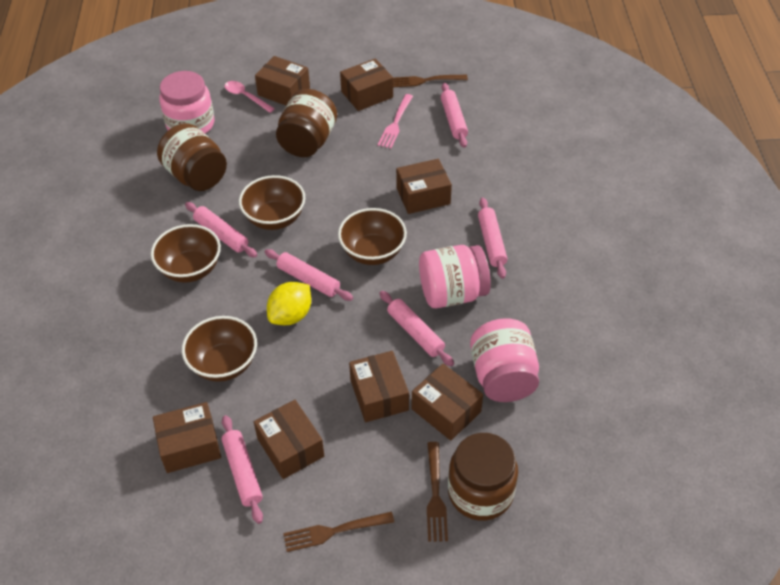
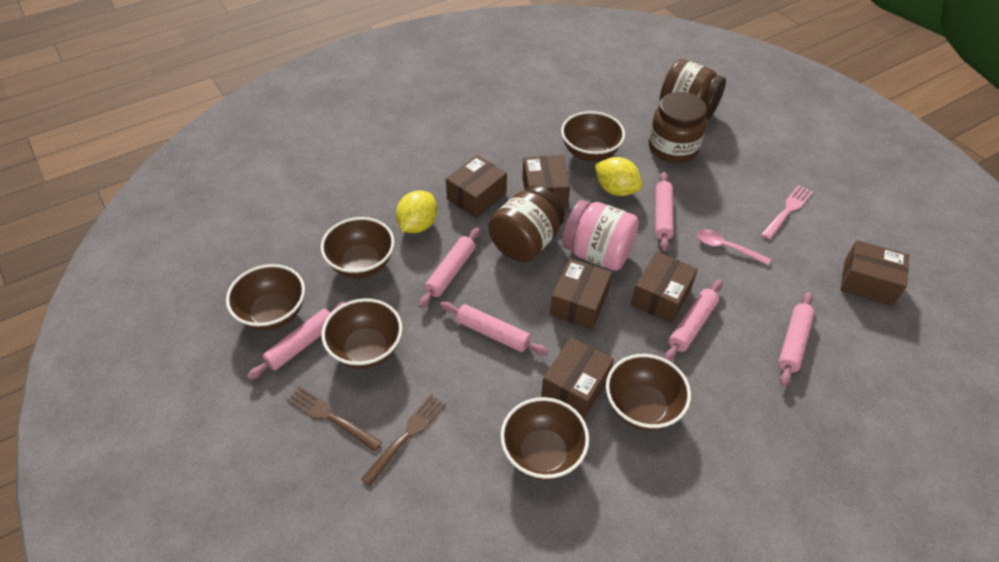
brown bowl: [151,224,221,283] [182,316,257,382] [239,175,305,230] [338,208,407,265] = 4 -> [226,264,305,331] [321,217,395,278] [321,298,402,369] [500,397,589,480] [561,111,625,162] [606,354,691,431] = 6
brown box: [153,402,221,473] [254,400,324,479] [255,56,310,105] [340,58,393,111] [349,351,409,422] [396,159,452,214] [412,364,483,441] = 7 -> [446,155,507,218] [522,155,570,208] [541,338,614,419] [550,258,612,330] [631,251,698,324] [841,240,909,306] = 6
brown fork: [283,512,394,552] [393,75,468,87] [427,442,448,542] = 3 -> [287,386,382,452] [361,394,446,486] = 2
pink jar: [159,71,214,134] [419,245,491,308] [470,318,539,402] = 3 -> [562,200,639,271] = 1
yellow lemon: [267,282,311,325] = 1 -> [396,191,437,233] [595,157,642,196] = 2

